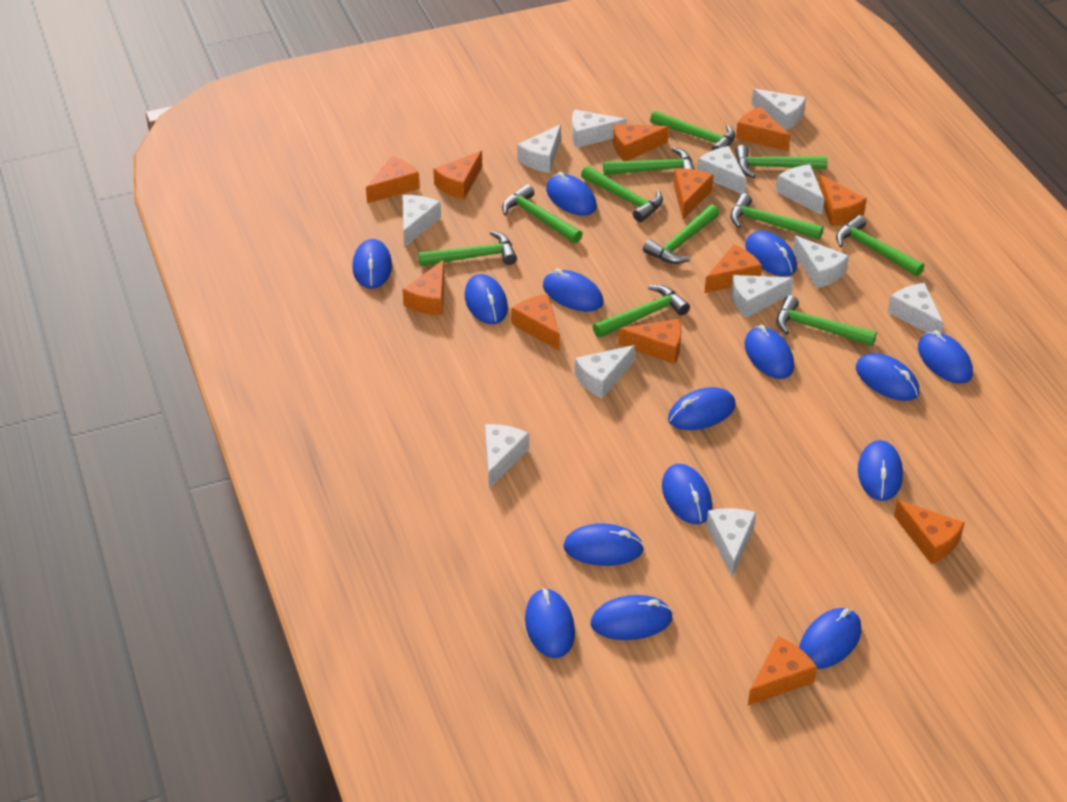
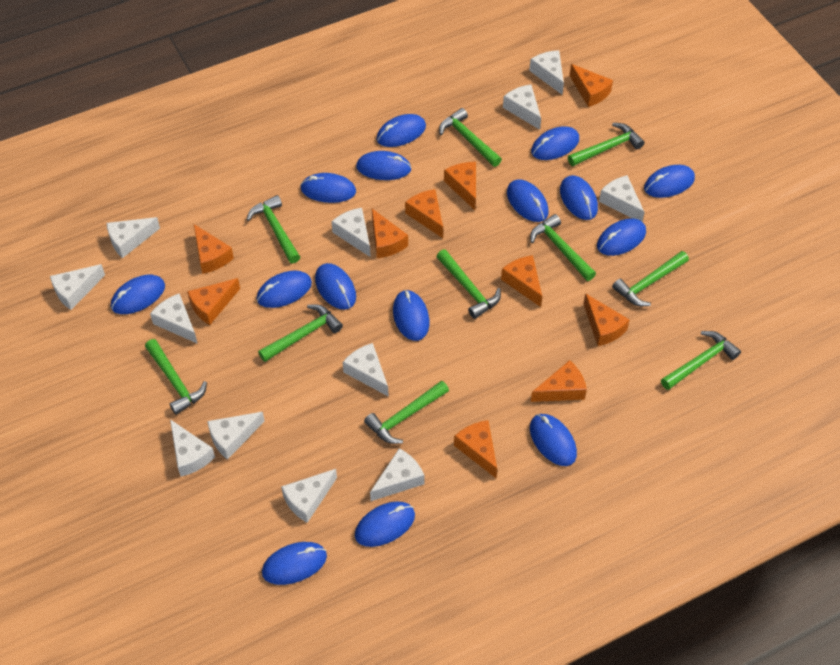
green hammer: [418,231,517,266] [502,184,583,243] [581,166,663,222] [593,285,690,338] [603,147,695,175] [643,205,719,264] [650,110,735,151] [730,193,823,239] [735,145,827,178] [776,295,877,346] [836,215,924,276] = 11 -> [145,339,207,415] [246,195,300,263] [258,304,343,362] [364,381,449,444] [436,249,501,319] [439,108,502,167] [530,214,596,281] [568,123,644,166] [612,251,689,306] [661,331,741,390] = 10
orange cheese: [366,156,420,204] [402,260,445,316] [433,151,482,199] [511,294,560,350] [613,124,669,161] [618,319,681,364] [674,168,714,219] [704,244,762,293] [736,107,790,151] [748,636,817,706] [818,175,867,226] [894,500,965,564] = 12 -> [187,278,240,325] [194,224,234,274] [372,209,408,258] [405,189,443,238] [444,162,476,210] [454,420,497,478] [501,255,542,307] [531,360,587,402] [569,64,613,107] [583,293,630,346] = 10

